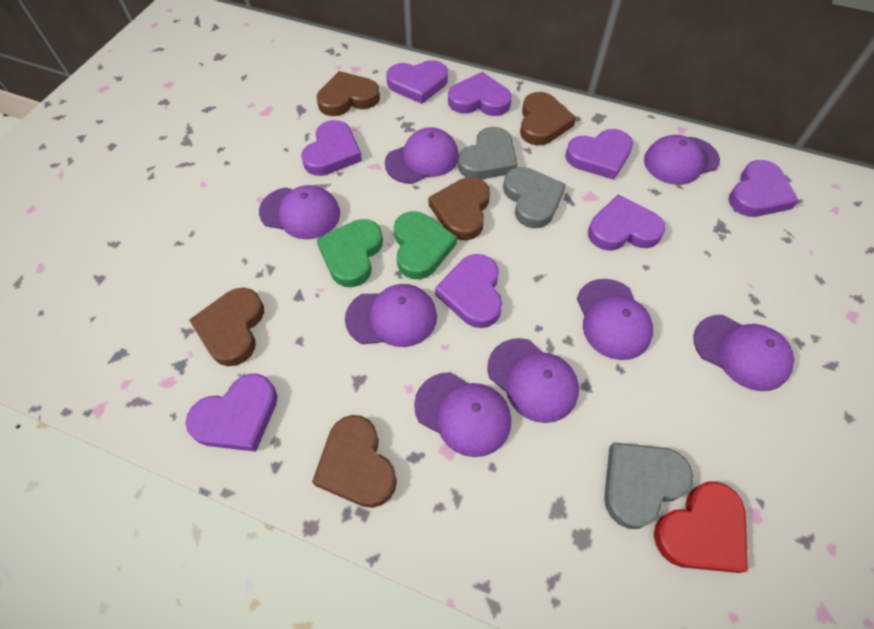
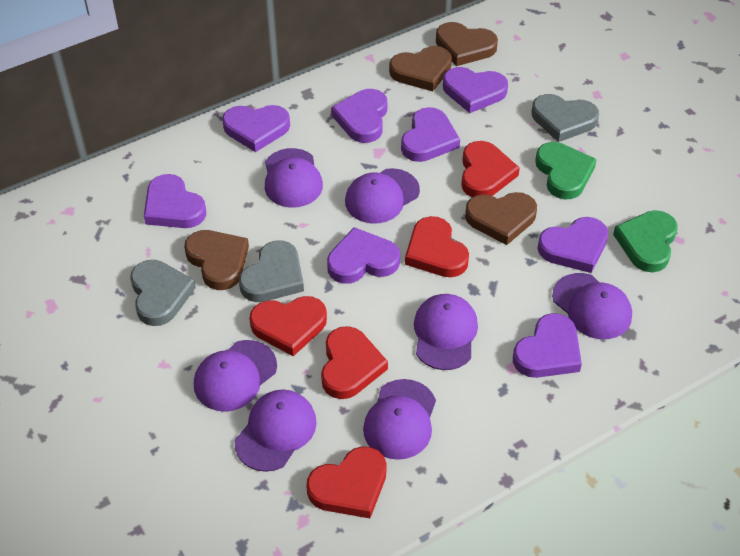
brown heart: [189,288,264,366] [312,415,397,508] [317,71,380,116] [429,177,490,240] [520,92,576,146] = 5 -> [184,230,249,290] [389,46,452,91] [436,22,498,66] [465,192,537,245] = 4
purple cap: [259,185,340,239] [345,284,437,347] [385,127,459,184] [414,372,511,457] [487,338,579,423] [577,279,653,360] [644,135,720,185] [693,315,794,391] = 8 -> [194,340,277,412] [235,390,317,472] [265,148,323,208] [345,168,420,224] [363,379,436,460] [414,294,478,370] [552,273,632,339] = 7
red heart: [654,481,748,573] = 1 -> [250,296,327,356] [306,446,387,518] [321,326,388,399] [405,216,469,277] [461,141,520,197] = 5

